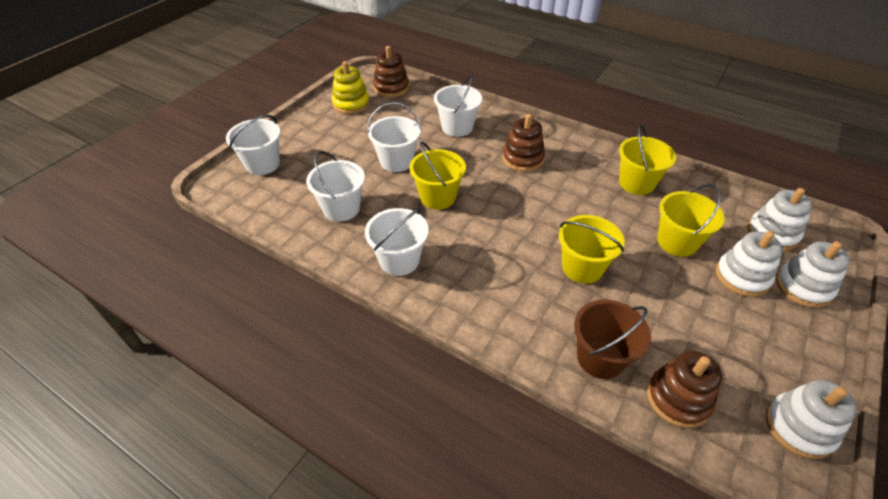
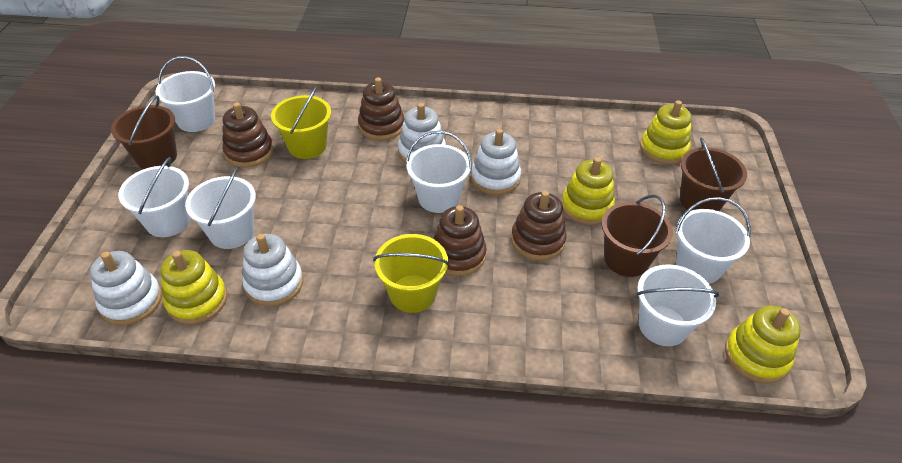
brown bucket: [574,300,651,379] = 1 -> [111,96,177,169] [601,194,673,277] [680,137,747,211] = 3
brown stacking toy: [373,46,409,97] [502,114,545,172] [647,351,722,428] = 3 -> [222,102,273,168] [358,77,404,141] [433,205,487,276] [511,191,567,261] = 4
white bucket: [226,115,280,175] [306,151,365,222] [365,208,428,276] [367,102,421,172] [434,75,482,137] = 5 -> [118,157,190,237] [156,56,215,132] [185,168,256,249] [406,131,472,213] [636,264,719,346] [676,197,751,284] = 6
yellow bucket: [409,142,466,209] [559,215,625,284] [619,125,676,195] [657,184,725,257] = 4 -> [271,86,331,159] [373,234,449,313] = 2
yellow stacking toy: [332,61,370,114] = 1 -> [160,250,227,324] [561,157,615,225] [640,100,692,165] [725,305,801,383] = 4

